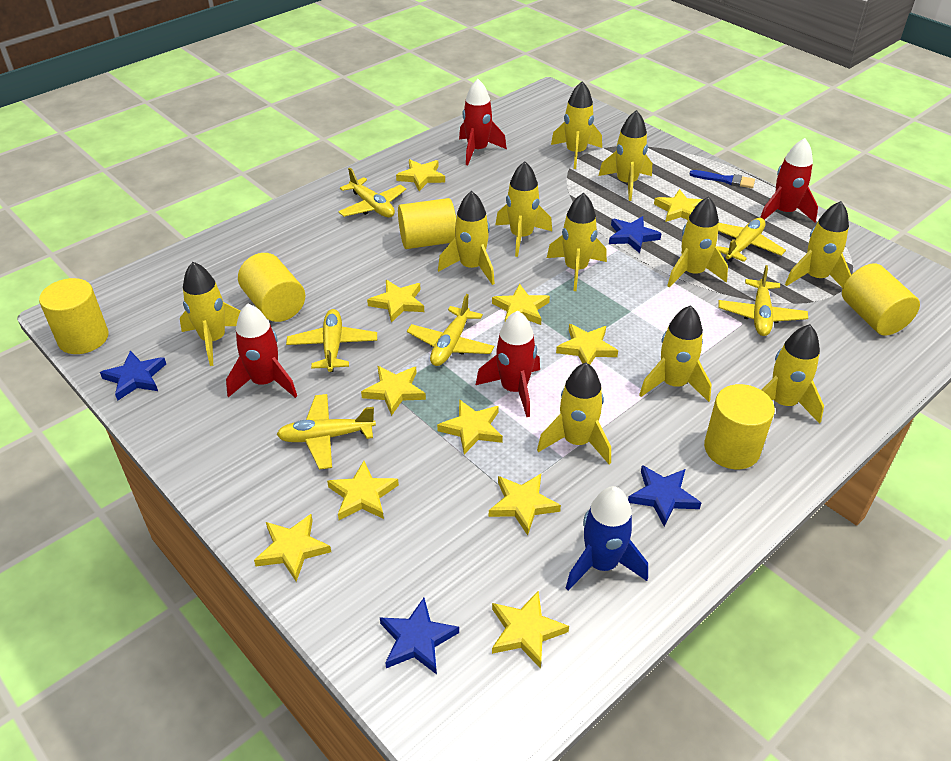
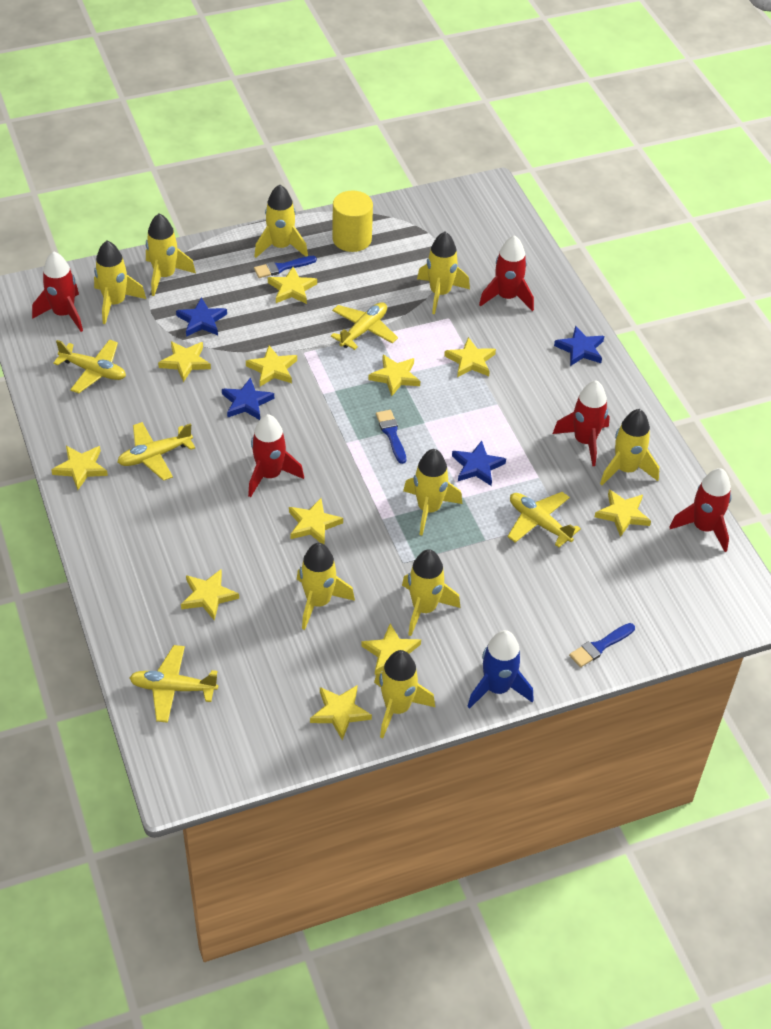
blue brush: [689,170,755,188] = 1 -> [254,256,317,278] [376,410,406,464] [569,623,635,667] = 3
red rocket: [226,303,297,398] [459,79,507,165] [476,310,540,417] [760,138,818,223] = 4 -> [32,251,83,332] [248,414,304,497] [479,235,534,311] [553,380,610,466] [669,468,731,552] = 5
yellow cylinder: [39,278,108,354] [238,253,305,322] [398,198,456,249] [704,384,775,469] [842,263,920,336] = 5 -> [332,191,373,252] = 1
yellow plane: [277,394,376,470] [286,309,377,372] [338,168,406,218] [407,294,494,366] [717,218,786,262] [718,265,808,336] = 6 -> [53,339,126,393] [118,422,195,481] [129,645,218,723] [331,302,398,350] [507,492,581,547] = 5
yellow rocket: [180,262,241,366] [438,191,495,285] [496,161,552,257] [537,363,611,464] [547,193,607,291] [551,81,602,169] [598,110,652,201] [639,305,712,402] [667,196,728,287] [762,324,824,424] [785,201,851,288] = 11 -> [94,241,146,324] [146,214,196,296] [254,184,308,258] [297,543,355,630] [374,650,435,738] [402,549,461,636] [403,449,462,535] [417,232,470,314] [600,409,659,485] = 9

